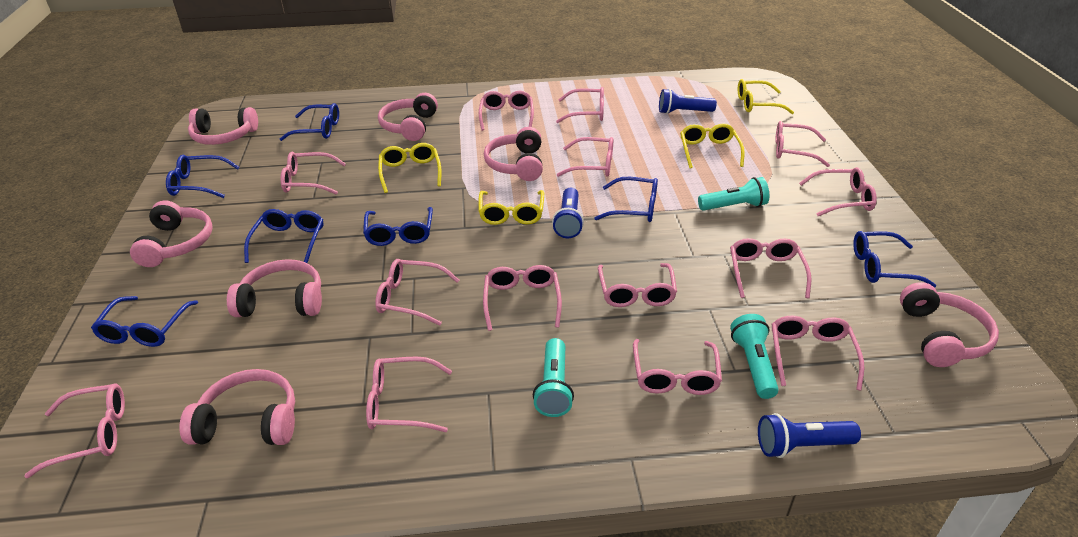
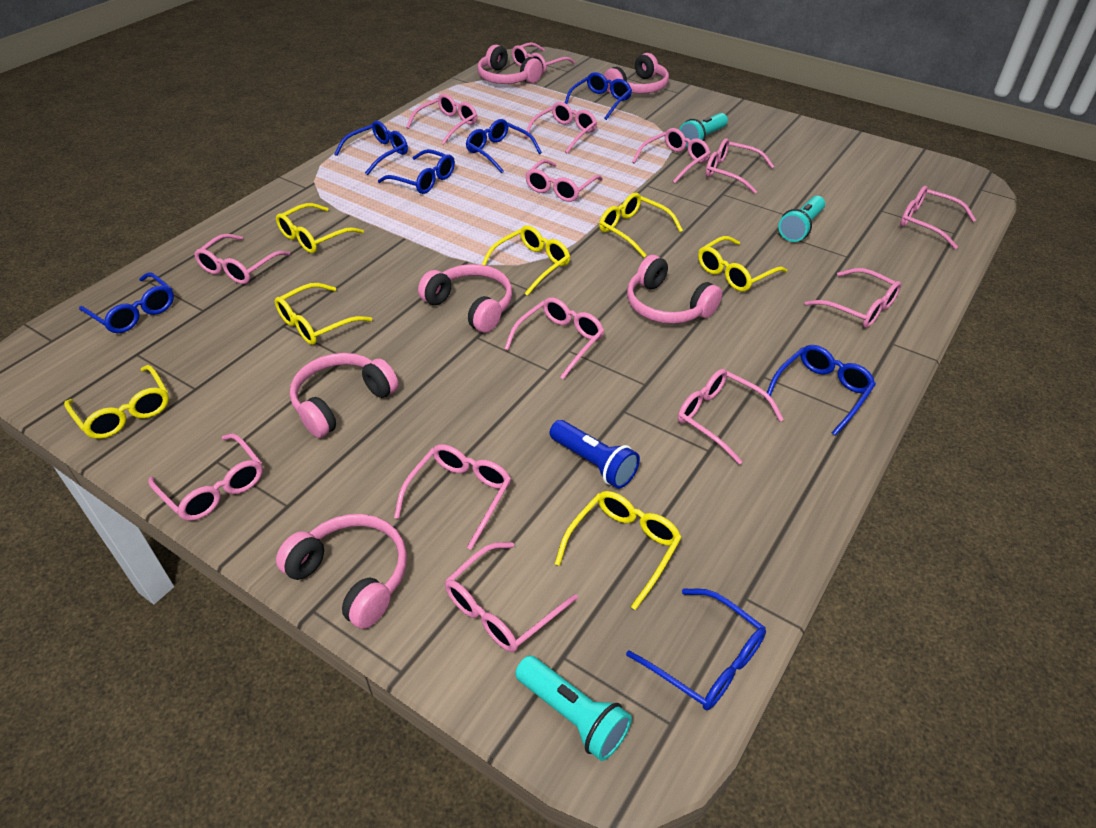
blue flashlight: [552,188,584,238] [659,89,717,114] [758,413,861,458] = 3 -> [550,420,640,489] = 1
pink headphones: [130,201,213,267] [179,369,295,445] [188,107,258,145] [227,259,322,317] [378,93,438,141] [484,127,543,181] [900,282,999,367] = 7 -> [276,514,407,629] [290,353,399,438] [418,264,512,333] [477,45,543,84] [604,53,669,94] [627,255,722,324] = 6
yellow glasses: [378,143,441,193] [479,190,544,225] [680,123,745,168] [738,79,794,114] = 4 -> [64,365,169,439] [275,283,372,345] [276,203,364,253] [482,225,570,296] [555,491,682,610] [599,193,683,258] [698,236,787,292] = 7

